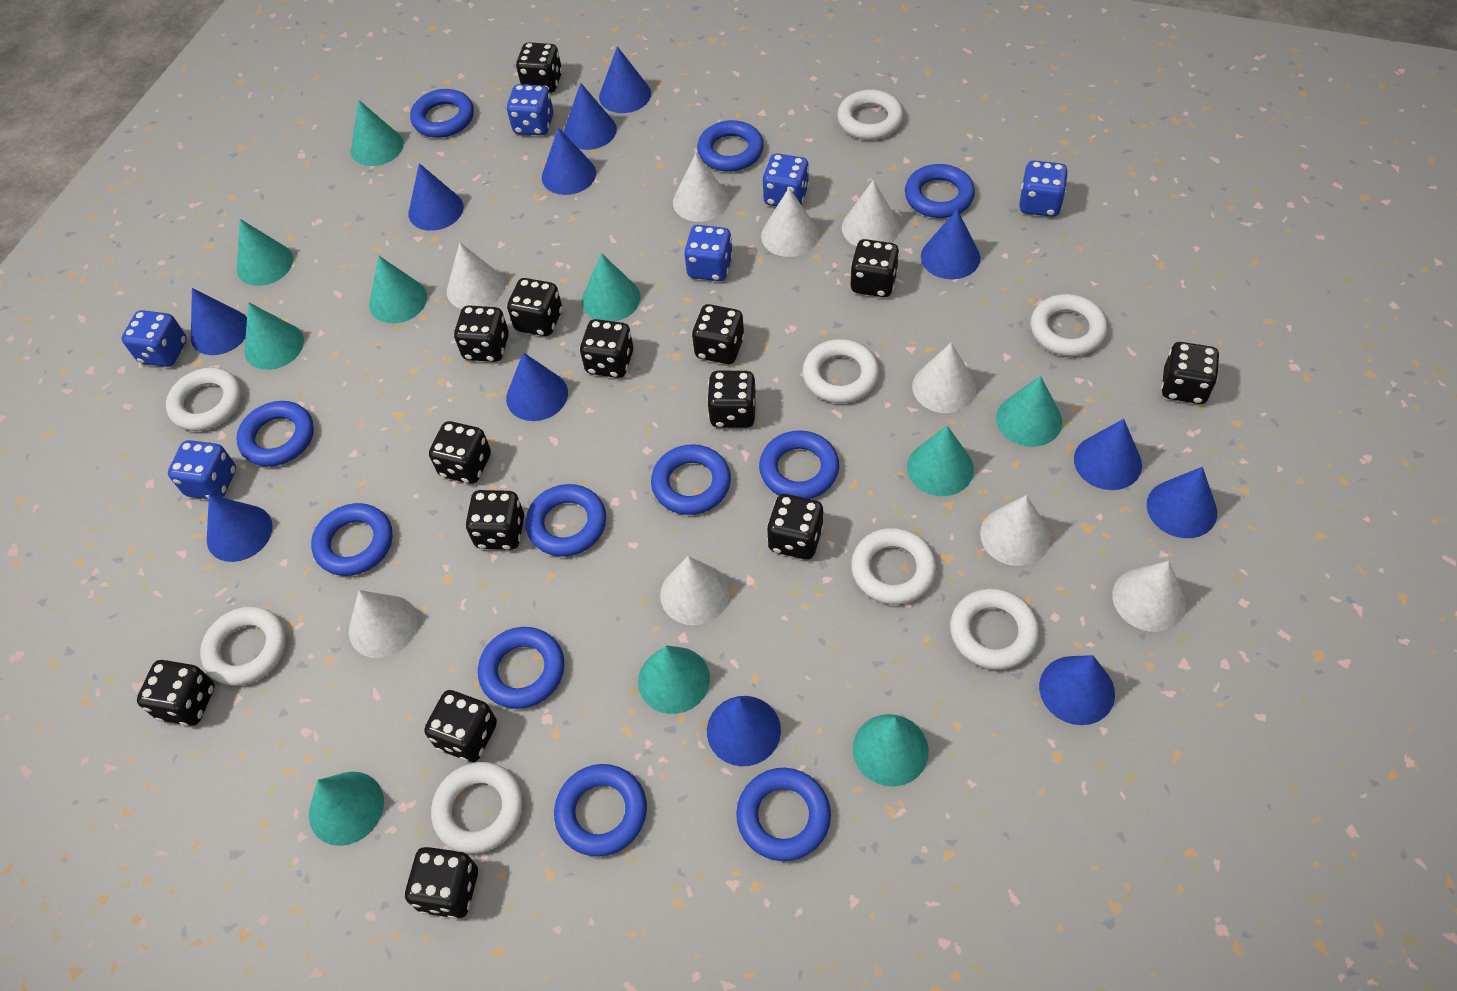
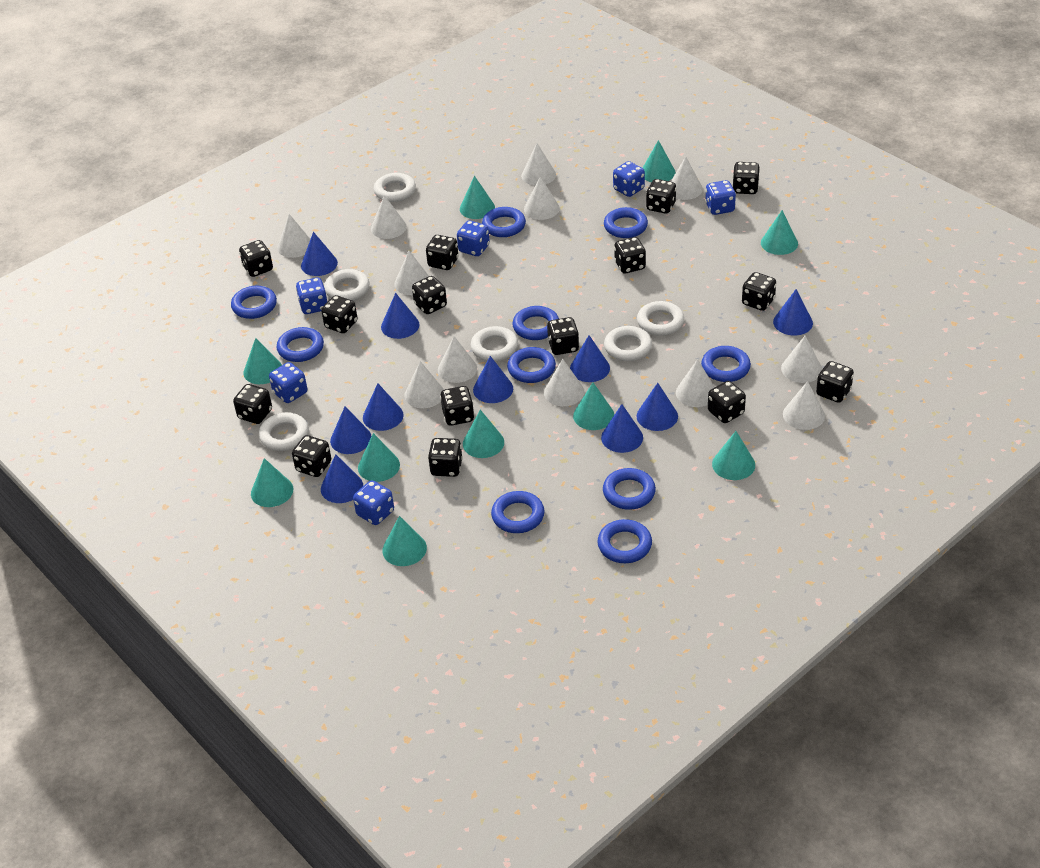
black dice: [137,660,215,726] [405,847,478,919] [424,690,497,762] [429,421,491,484] [454,305,509,362] [465,490,524,550] [507,278,562,336] [516,42,562,93] [580,319,633,378] [692,304,745,364] [707,371,757,428] [767,494,824,560] [850,239,900,297] [1161,342,1220,404] = 14 -> [233,384,272,424] [239,240,273,277] [292,435,331,477] [321,295,357,333] [412,276,447,314] [426,235,458,270] [428,438,463,477] [440,386,474,426] [547,317,579,355] [614,237,646,273] [646,179,676,214] [708,381,746,423] [732,162,760,194] [742,272,776,311] [816,361,854,403] = 15
blue cone: [191,288,247,355] [207,494,273,562] [408,163,464,231] [506,352,568,421] [542,127,596,195] [564,83,617,150] [599,46,651,113] [707,696,781,766] [921,210,980,279] [1039,655,1115,725] [1074,419,1142,490] [1147,467,1217,538] = 12 -> [301,232,338,276] [321,454,363,503] [330,406,372,454] [363,383,404,431] [381,293,419,339] [473,356,513,403] [570,335,610,382] [601,404,643,453] [636,383,678,431] [773,289,813,336] = 10
blue ring: [236,401,314,467] [311,503,393,576] [410,89,474,138] [478,627,564,709] [526,484,606,557] [554,764,647,857] [651,444,731,515] [697,120,764,172] [736,768,831,861] [759,430,839,499] [905,164,975,218] = 11 -> [231,286,277,319] [277,327,324,362] [482,207,526,237] [491,491,545,533] [507,347,556,383] [512,306,559,340] [597,519,652,563] [603,468,656,510] [604,207,648,238] [701,346,751,382] = 10
white cone: [349,590,418,658] [447,243,505,309] [660,556,730,625] [673,154,729,222] [761,188,819,257] [842,180,900,246] [912,343,976,413] [980,495,1050,566] [1112,561,1186,632] = 9 -> [277,214,310,258] [371,195,407,239] [394,251,429,295] [404,361,444,408] [438,336,477,383] [521,143,556,186] [524,177,560,220] [544,359,584,406] [671,157,703,200] [676,359,715,407] [781,336,822,383] [783,381,825,430] = 12
white ring: [166,367,242,431] [200,606,287,686] [431,762,523,854] [802,339,879,403] [837,90,903,140] [851,528,936,605] [950,588,1039,670] [1030,294,1108,356] = 8 -> [259,413,309,451] [324,269,369,301] [374,173,416,202] [471,326,518,361] [604,326,652,361] [637,301,684,336] = 6

